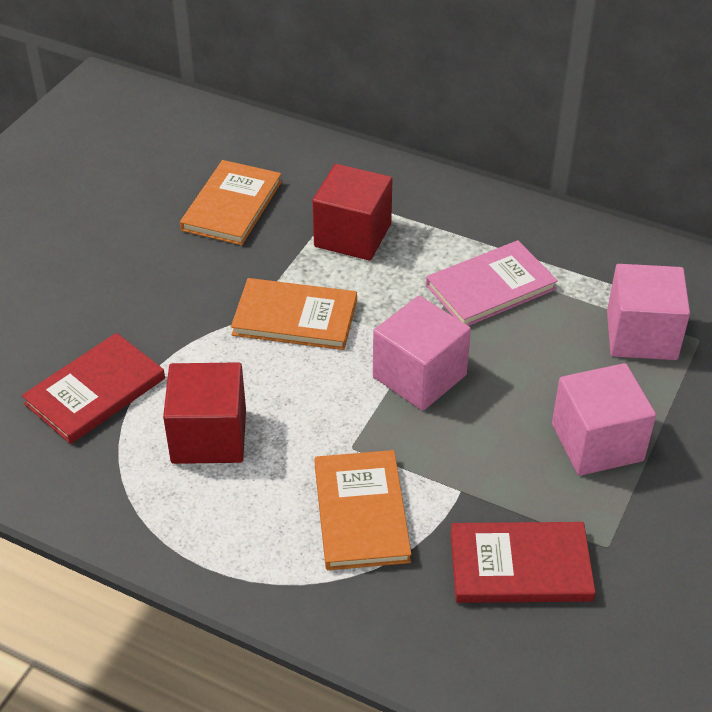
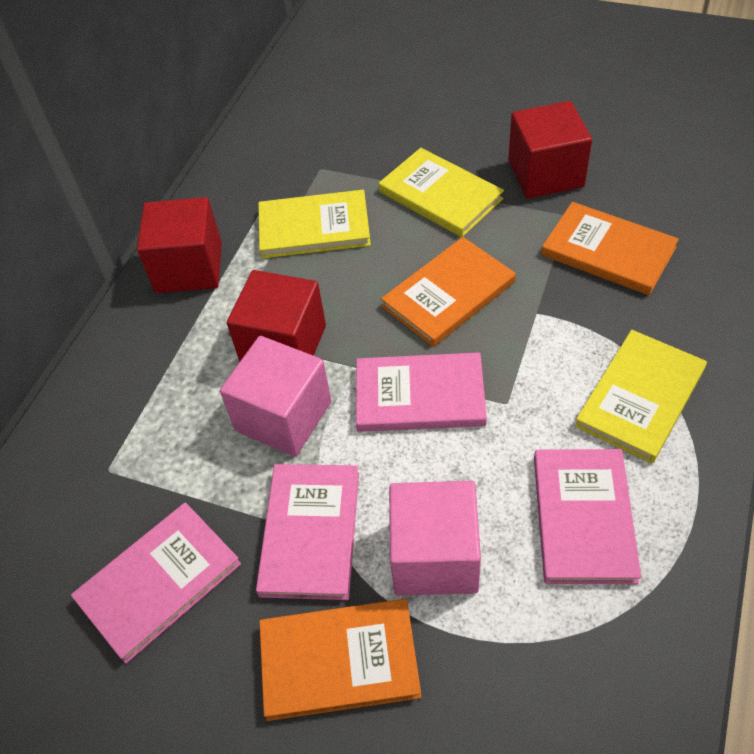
pink book: [426,240,558,326] = 1 -> [71,502,241,664] [256,464,359,600] [356,352,487,432] [534,449,641,584] = 4
pink cube: [373,296,471,411] [552,363,656,476] [607,264,690,360] = 3 -> [220,336,331,456] [389,481,481,596] = 2
red book: [22,333,165,444] [450,522,596,603] = 2 -> none = 0
red cube: [163,362,246,464] [312,164,392,261] = 2 -> [137,197,222,293] [227,270,326,362] [508,101,592,199] = 3
yellow book: none = 0 -> [258,190,371,258] [379,148,504,237] [575,330,707,463] = 3

